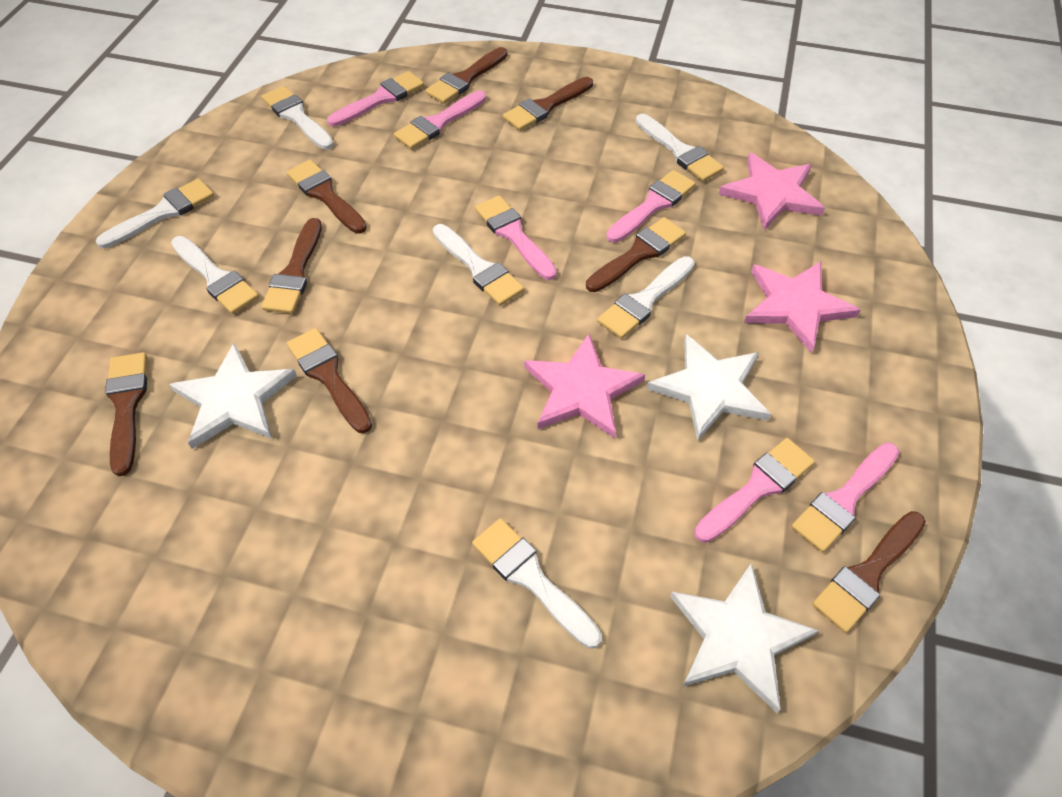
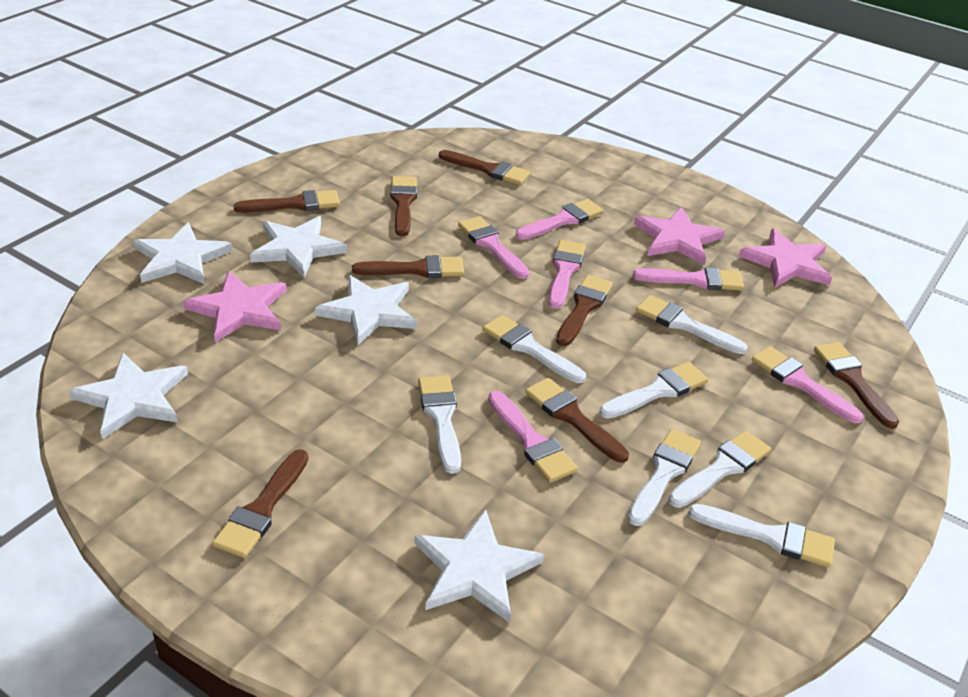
white star: [169,343,297,449] [647,334,771,441] [670,563,819,713] = 3 -> [68,353,188,439] [133,222,233,284] [250,216,347,278] [315,275,417,346] [414,509,544,623] = 5

